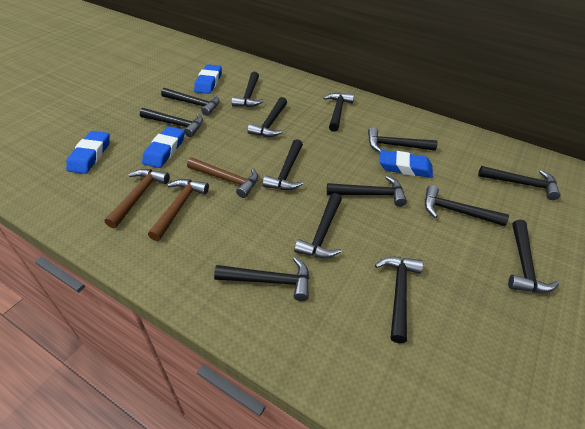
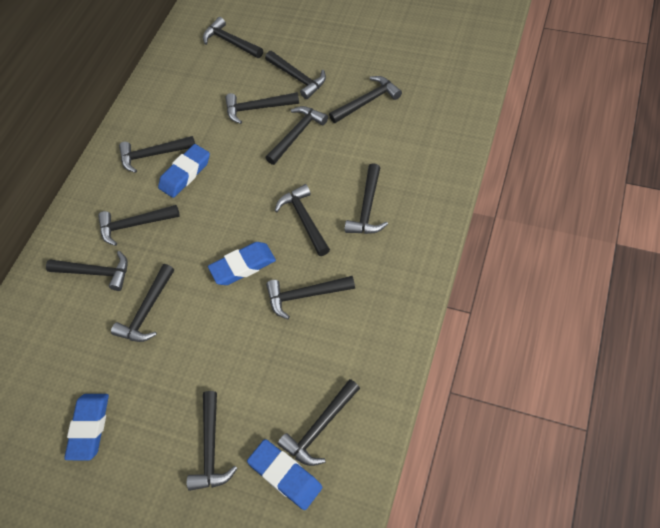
brown hammer: [105,169,170,228] [148,179,209,241] [187,157,258,198] = 3 -> none = 0

